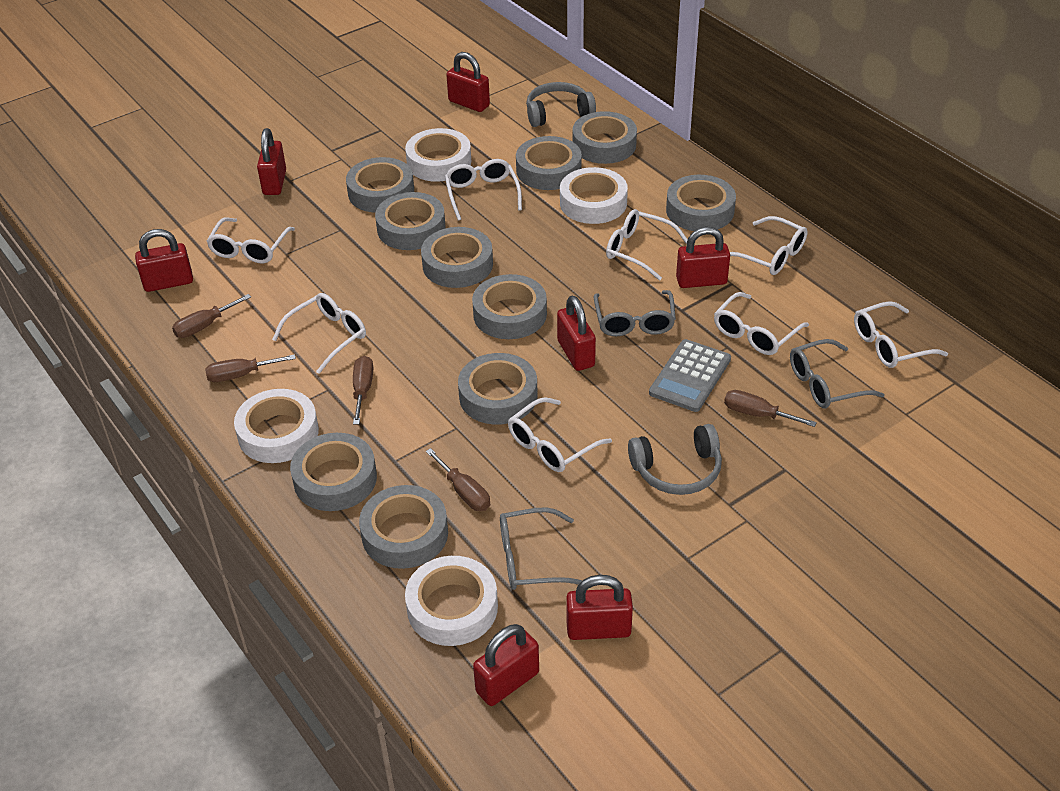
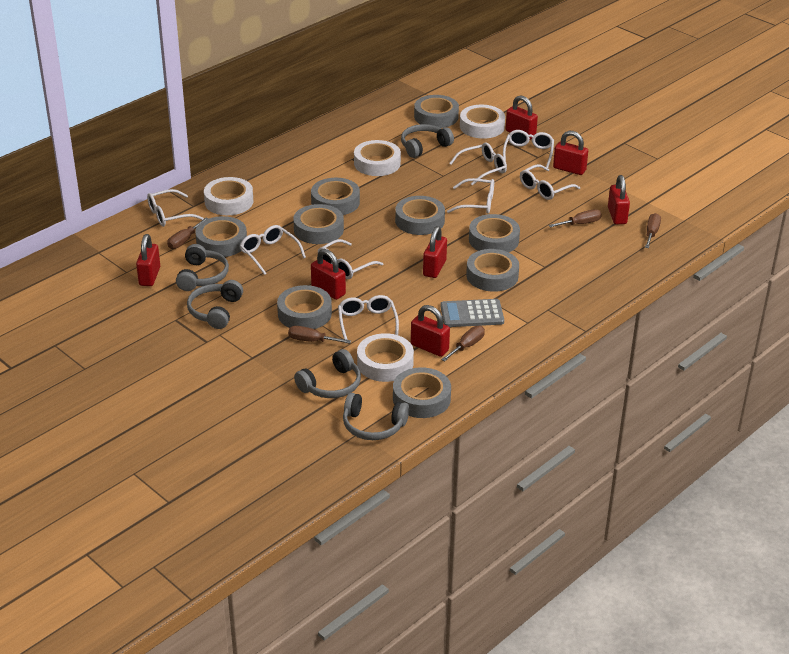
grey glasses: [500,507,583,590] [594,290,676,336] [790,339,885,409] = 3 -> none = 0
grey headphones: [526,82,596,127] [628,424,722,495] = 2 -> [176,244,229,291] [187,280,243,329] [294,349,361,398] [343,393,409,440] [401,124,454,158] = 5
grey tape: [290,433,377,511] [346,157,414,213] [359,485,448,569] [375,192,446,250] [421,227,493,288] [458,353,538,425] [472,274,547,339] [516,136,582,190] [572,111,637,164] [666,175,736,231] = 10 -> [195,216,247,257] [277,285,332,329] [293,204,344,244] [311,178,360,215] [393,367,451,418] [395,196,445,235] [414,95,459,128] [466,249,519,292] [469,214,520,252] = 9

